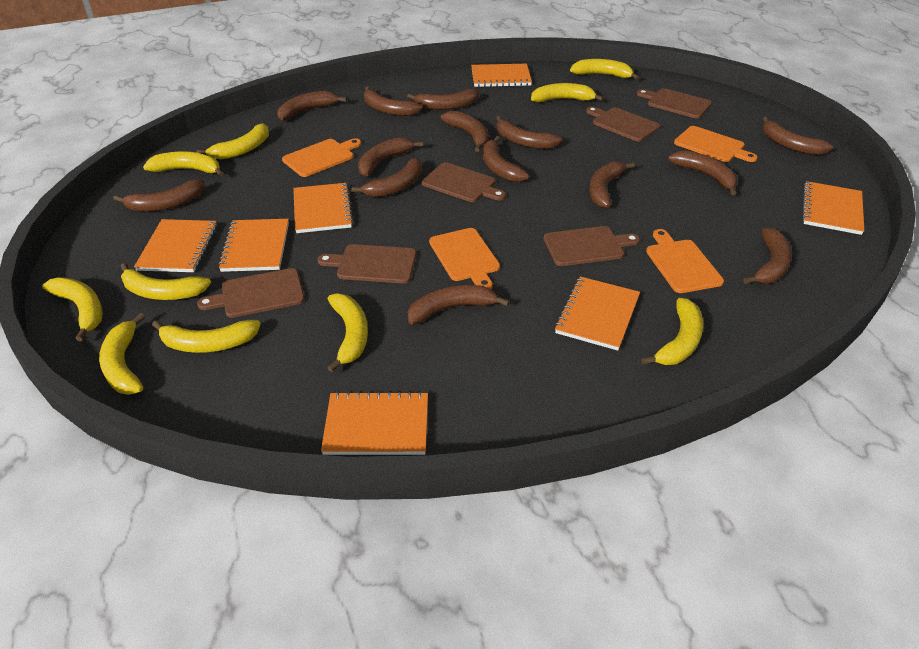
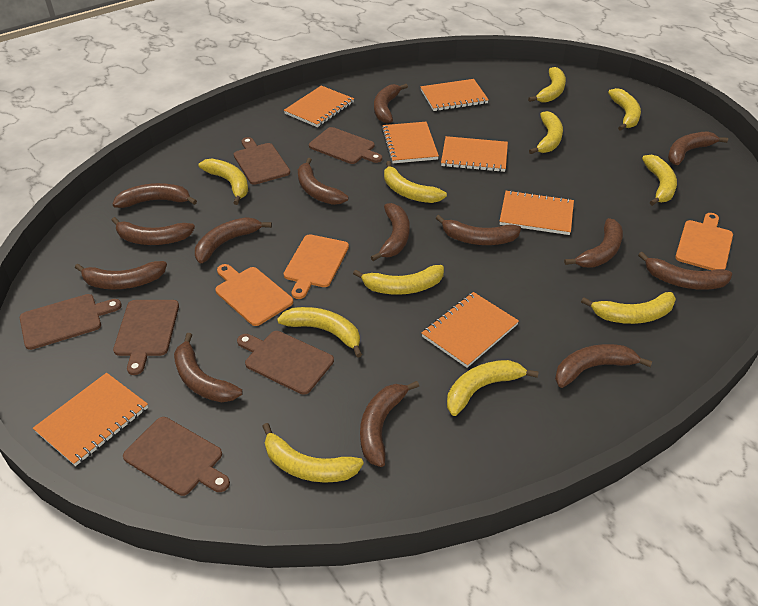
orange cutting board: [282,138,361,177] [429,228,500,289] [646,229,724,293] [674,126,757,162] = 4 -> [215,264,293,326] [284,234,349,299] [675,213,733,270] = 3
yellow banana: [42,277,103,341] [99,313,145,395] [121,263,211,300] [143,151,224,177] [152,320,261,353] [196,123,269,159] [328,293,368,372] [531,83,604,102] [570,59,639,80] [641,298,703,365] = 10 -> [199,158,248,205] [262,423,364,483] [277,307,362,358] [353,265,444,295] [384,161,447,203] [447,360,539,416] [528,67,566,103] [529,111,563,154] [581,292,676,324] [608,88,641,131] [642,155,677,206] = 11

